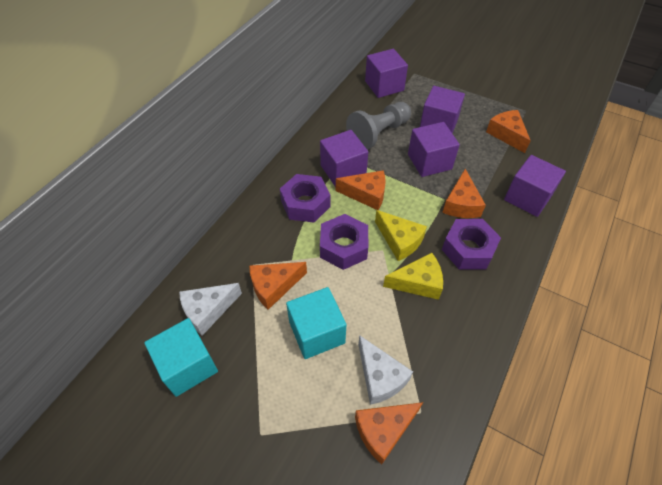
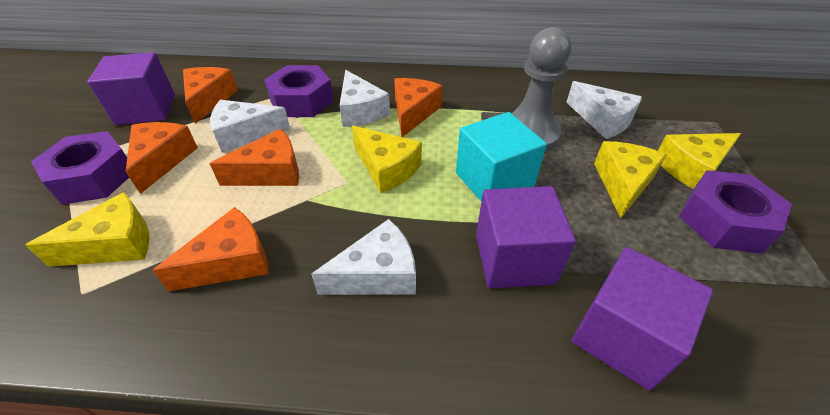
purple cube: [320,130,368,187] [365,49,408,98] [408,122,460,177] [420,86,465,133] [504,155,566,217] = 5 -> [87,52,175,125] [476,186,576,288] [572,247,713,391] = 3
turquoise cube: [144,318,218,397] [286,287,347,359] = 2 -> [456,112,547,201] = 1
white cheese: [179,283,242,336] [358,335,413,405] = 2 -> [210,100,290,153] [311,219,416,295] [339,70,390,127] [566,81,642,139] = 4
yellow cheese: [375,210,427,261] [383,253,443,300] = 2 -> [25,192,150,267] [352,126,422,193] [594,141,666,218] [658,133,741,189] = 4

